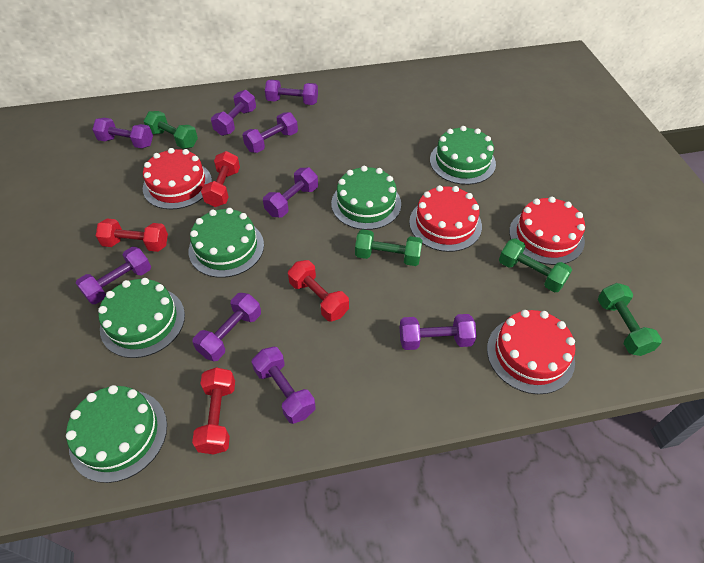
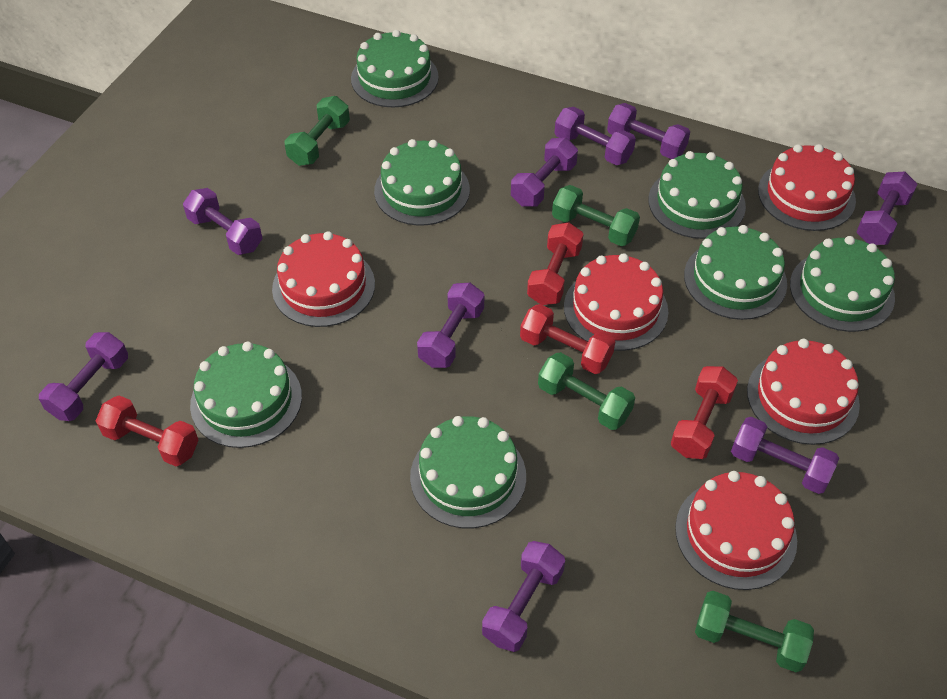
green cake: [66,385,167,483] [98,278,185,358] [189,208,264,278] [331,166,401,230] [430,126,496,185] = 5 -> [190,342,302,448] [351,30,439,108] [374,139,470,226] [410,416,526,528] [649,151,746,239] [684,225,787,320] [790,236,895,332] = 7
red cake: [143,148,212,210] [409,185,482,252] [487,310,575,394] [509,197,585,265] = 4 -> [272,231,375,327] [564,253,668,351] [675,471,797,590] [747,339,860,445] [758,144,856,231] = 5

